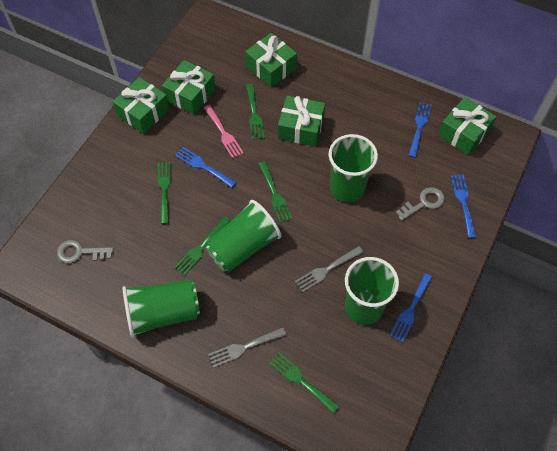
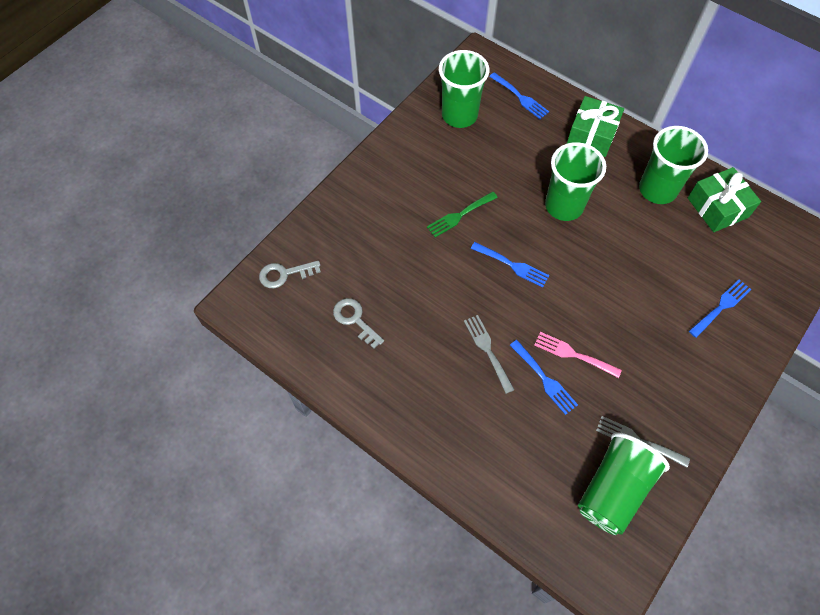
green fork: [158,162,171,224] [174,216,231,276] [246,84,265,140] [259,161,292,223] [269,352,339,414] = 5 -> [427,192,498,237] = 1
green gift: [113,77,170,134] [162,60,216,115] [245,33,297,88] [278,96,325,147] [438,97,496,155] = 5 -> [567,96,624,157] [688,167,761,232] = 2

